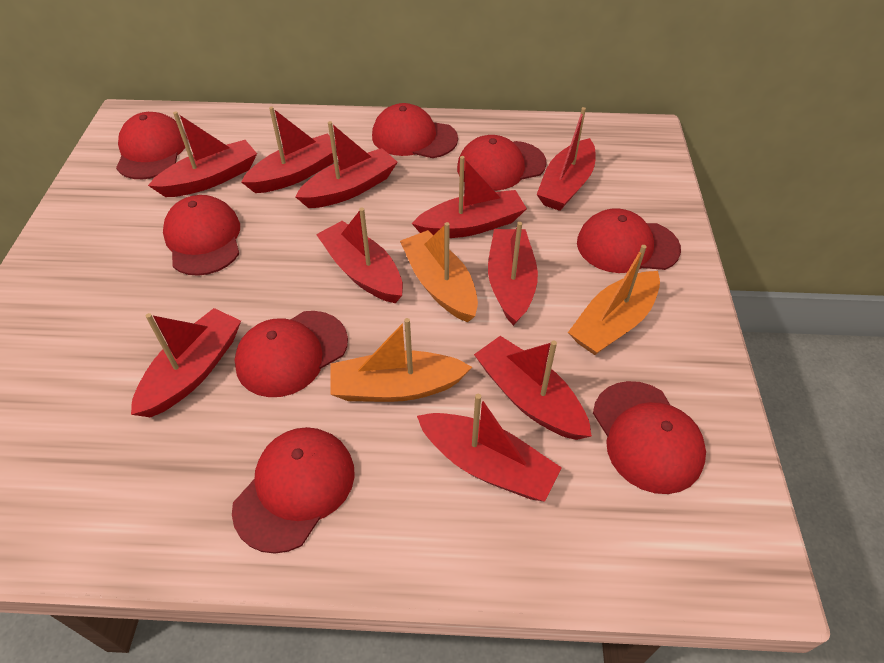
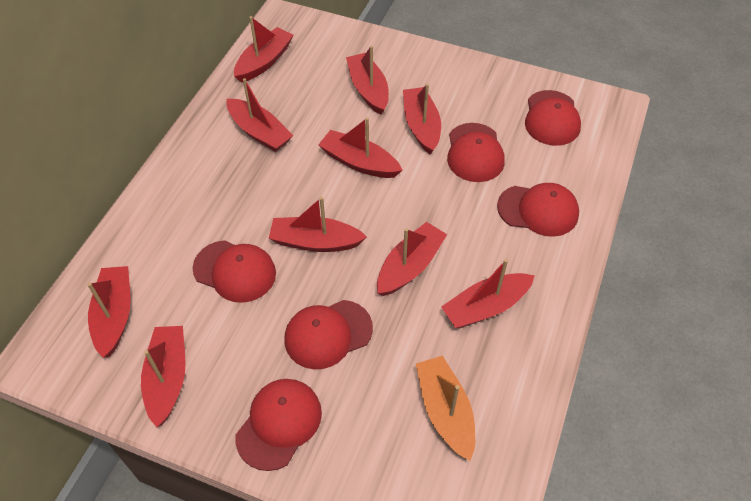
orange boat: [330,318,472,402] [400,222,478,322] [568,245,660,355] = 3 -> [416,356,475,461] = 1
red cap: [116,112,188,179] [163,195,240,276] [232,427,355,554] [235,311,348,397] [372,103,458,158] [457,135,547,191] [577,208,681,273] [593,381,706,494] = 8 -> [193,240,276,303] [235,379,322,471] [284,300,373,369] [447,123,505,182] [497,183,579,237] [525,90,581,146] = 6

